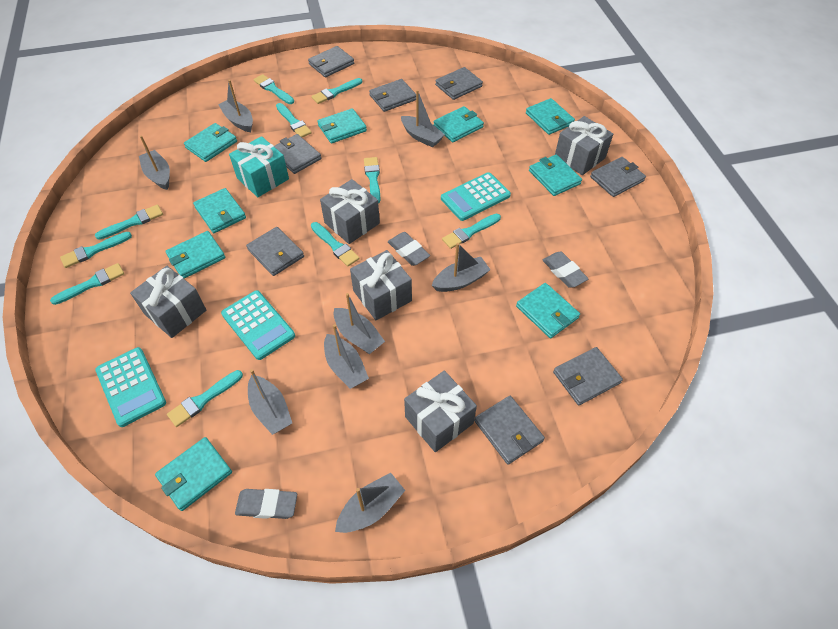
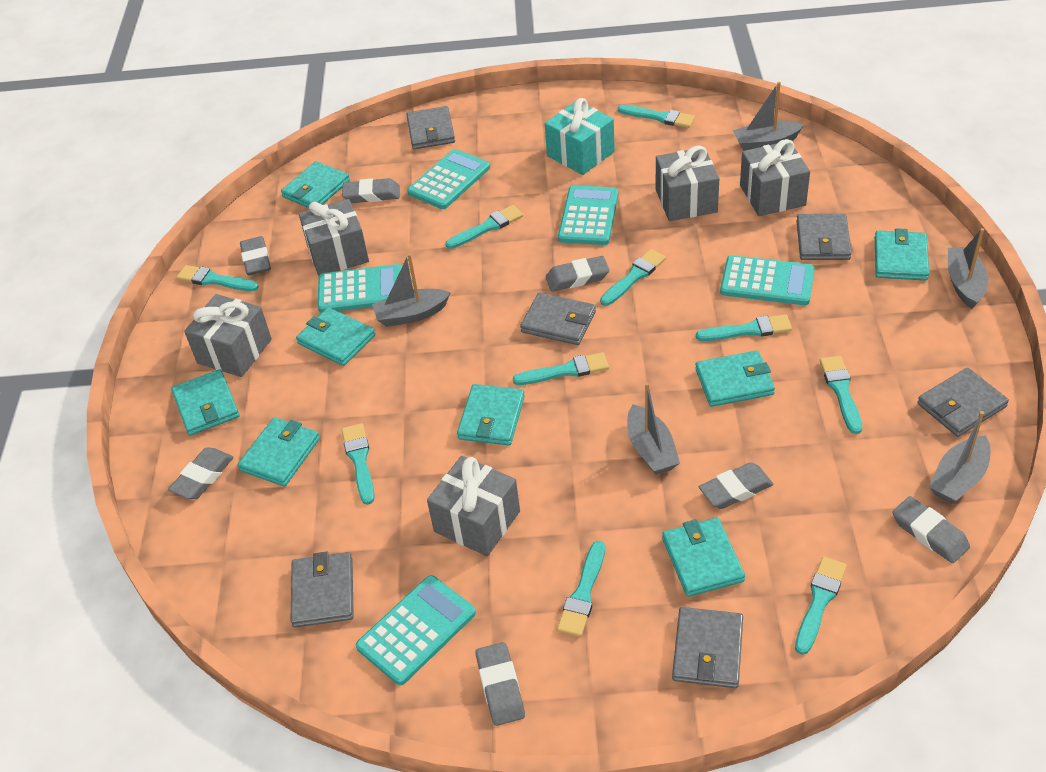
grey boat: [139,135,170,190] [218,80,253,132] [248,369,292,435] [324,324,369,389] [334,293,385,354] [335,473,406,533] [401,90,445,147] [432,243,491,292] = 8 -> [372,253,451,327] [627,383,680,475] [733,82,804,151] [929,411,991,504] [948,228,989,309] = 5
grey eraser: [235,489,297,519] [388,232,430,266] [543,252,589,288] = 3 -> [168,447,234,499] [240,236,271,275] [342,178,400,203] [476,642,525,726] [546,256,610,291] [699,462,773,509] [893,496,970,563] = 7
grey wallet: [246,227,304,276] [274,134,321,174] [308,46,354,77] [369,79,416,112] [435,67,483,100] [474,396,545,465] [553,347,623,405] [590,157,646,197] = 8 -> [290,552,354,627] [406,106,455,149] [520,292,596,345] [672,607,743,688] [797,214,852,260] [917,368,1009,437] = 6
turquoise calculator: [95,347,166,427] [221,290,295,360] [441,172,511,221] = 3 -> [318,264,402,313] [356,575,476,685] [407,149,490,209] [558,185,618,245] [720,255,815,305] = 5
turquoise wallet: [155,437,232,511] [165,231,225,279] [184,123,237,162] [193,188,246,233] [317,108,367,144] [433,106,484,142] [516,283,580,338] [526,98,575,135] [529,154,582,196] = 9 -> [171,369,240,436] [238,417,320,487] [281,161,350,208] [296,307,375,366] [457,384,525,445] [662,517,745,597] [695,350,775,407] [875,228,929,281] = 8

